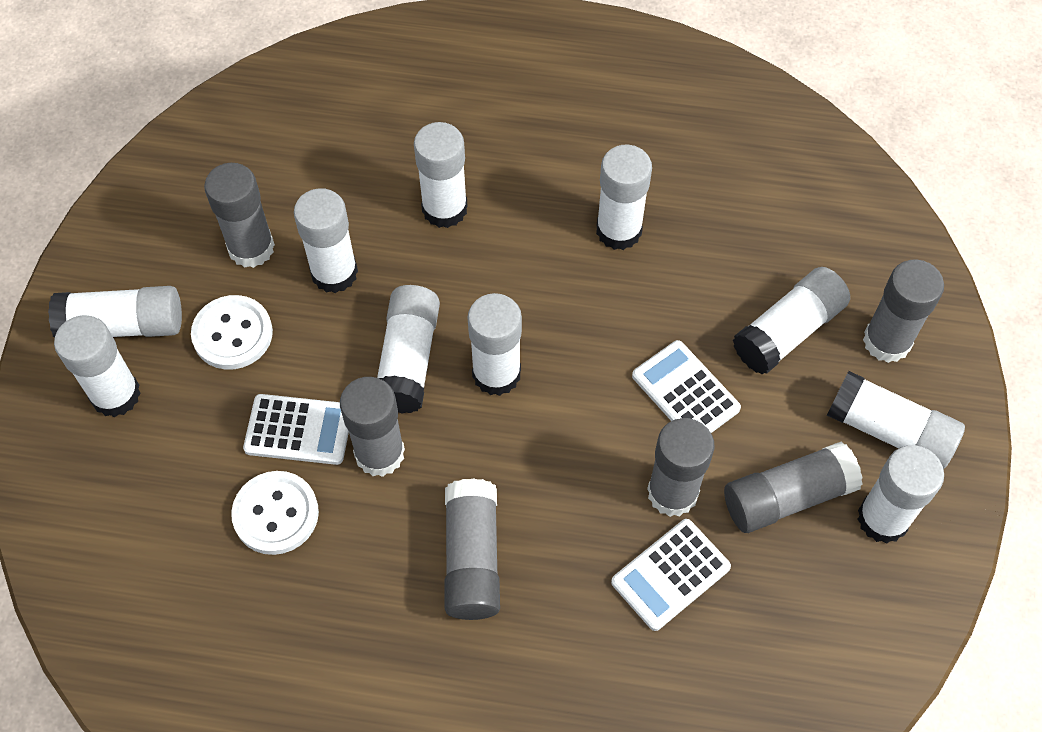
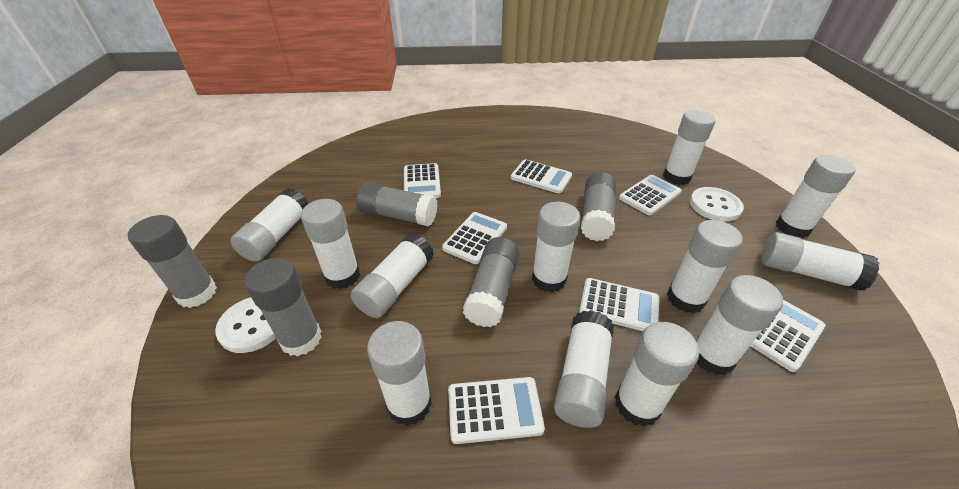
grey glue stick: [204,163,275,268] [340,377,405,477] [444,478,500,620] [647,418,714,517] [724,441,863,533] [863,259,944,363] = 6 -> [128,215,217,308] [245,258,322,356] [356,182,438,227] [463,237,519,327] [581,172,616,241] = 5
white calculator: [243,394,349,465] [611,519,731,631] [632,340,741,433] = 3 -> [404,163,441,198] [442,212,507,264] [448,377,545,444] [511,159,572,194] [579,278,659,331] [619,175,681,216] [750,300,826,372] = 7
white glue stick: [48,286,182,337] [54,315,141,417] [294,188,358,293] [377,285,440,414] [414,122,468,228] [467,293,522,396] [596,145,652,250] [733,267,850,375] [827,371,965,469] [857,445,944,544] = 10 -> [231,188,309,262] [301,199,360,289] [351,233,434,318] [367,321,432,426] [532,202,580,292] [554,310,614,428] [615,322,699,427] [663,110,716,185] [667,220,743,313] [696,275,783,375] [761,232,879,291] [776,155,856,238] = 12

